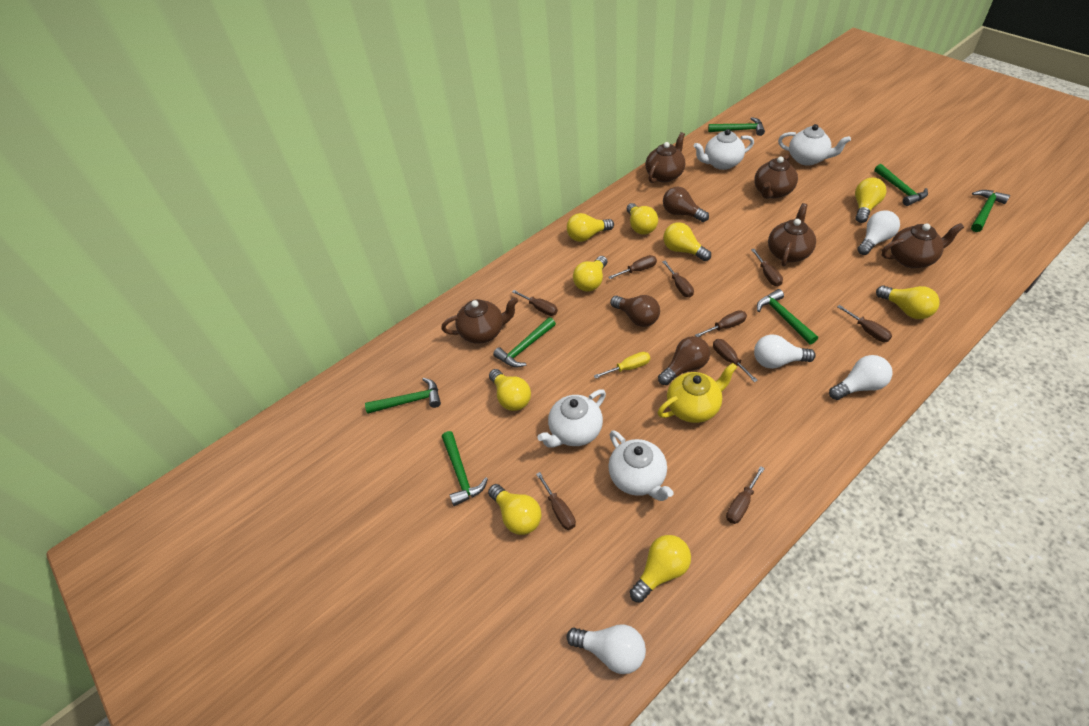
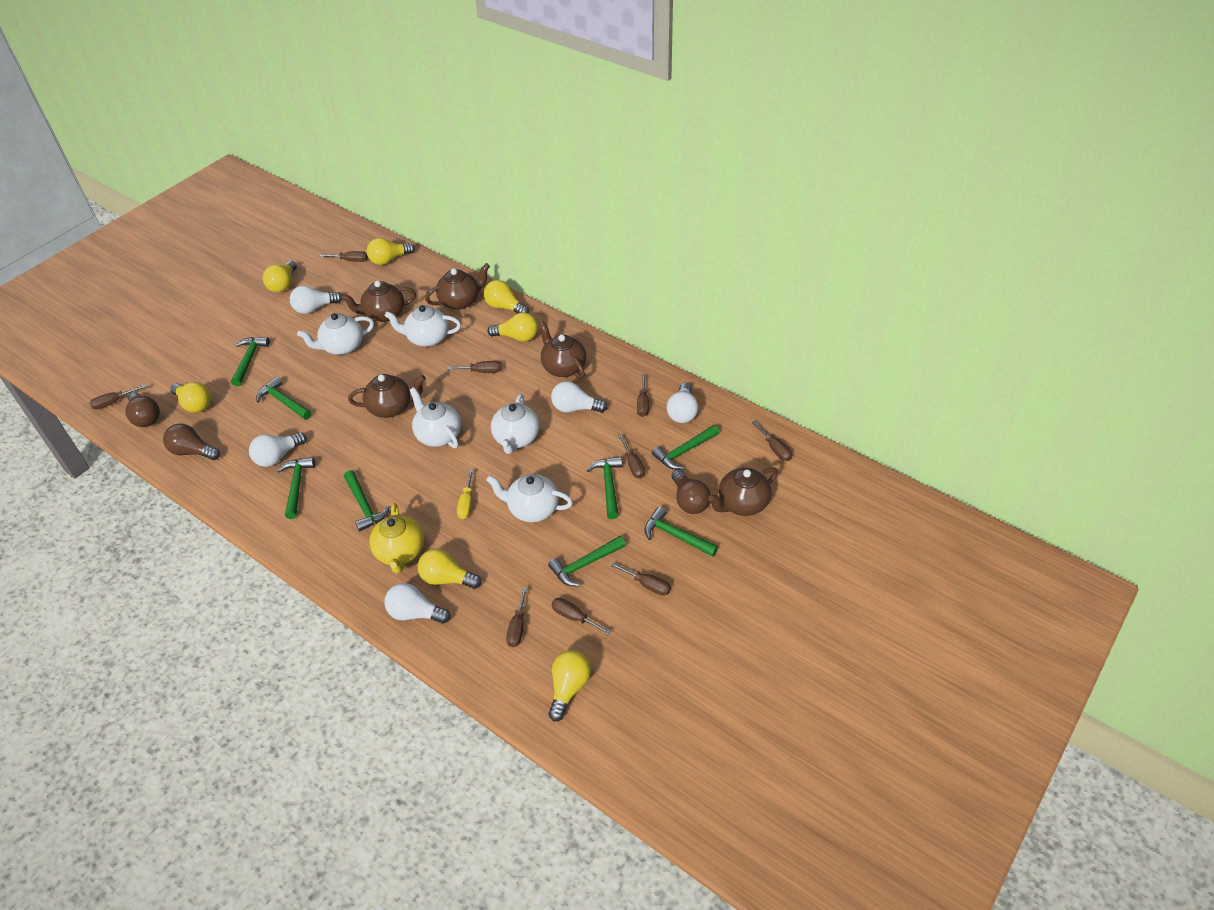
green hammer: [365,378,441,414] [442,431,488,506] [493,317,556,368] [708,117,765,136] [757,289,818,345] [874,164,928,206] [971,190,1010,232] = 7 -> [231,337,270,386] [256,376,312,420] [277,457,315,519] [344,470,390,532] [548,536,626,586] [587,456,622,519] [644,507,718,557] [652,425,720,470] = 8
white light bulb: [567,625,646,674] [754,334,816,369] [829,355,892,400] [857,210,900,255] = 4 -> [249,432,307,467] [290,286,342,314] [385,583,451,624] [551,381,607,413] [667,383,698,423] = 5
white teapot: [537,389,606,448] [608,430,674,501] [693,129,754,170] [778,124,851,166] = 4 -> [297,313,374,355] [384,305,461,347] [410,387,461,448] [486,474,573,522] [491,394,540,454] = 5
yellow light bulb: [488,484,541,535] [489,369,531,411] [567,213,614,242] [573,256,607,292] [627,203,658,235] [630,535,691,603] [663,222,711,261] [855,178,887,223] [876,285,940,319] = 9 -> [170,382,211,413] [263,261,297,293] [367,238,415,265] [418,549,481,589] [484,280,529,314] [487,312,538,342] [548,650,591,722] = 7

